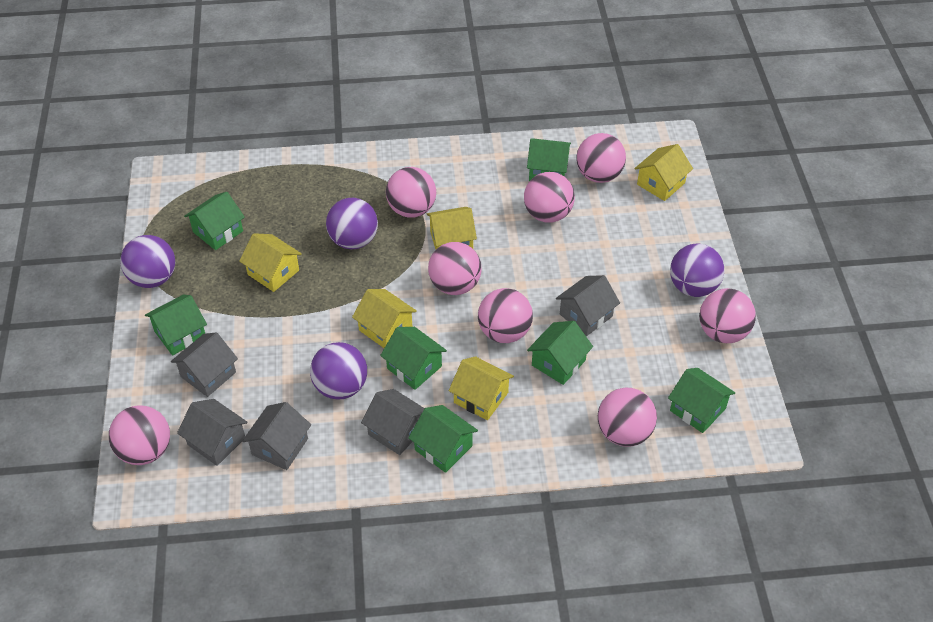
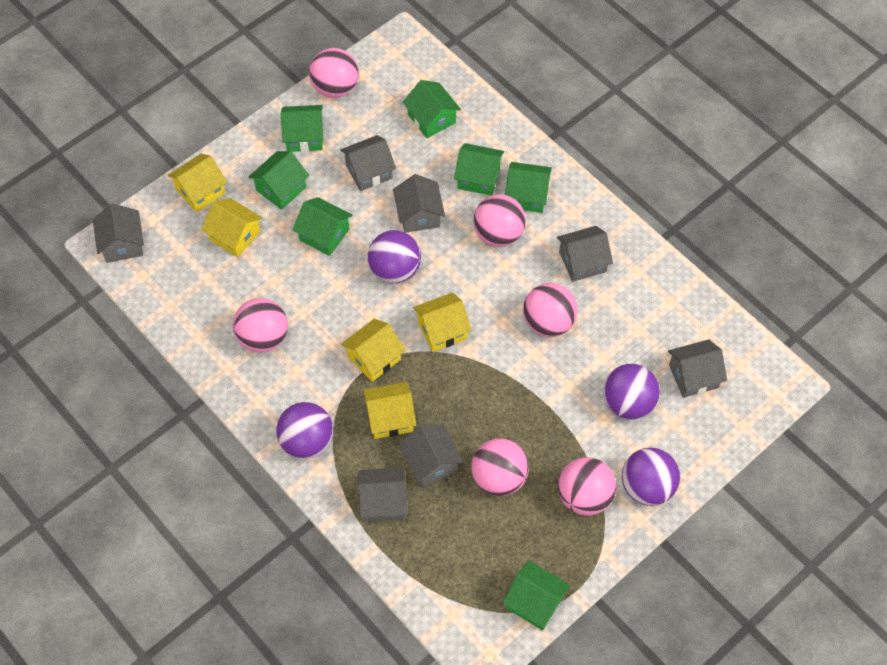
grey house: [171,332,238,397] [177,399,248,466] [242,402,311,470] [361,389,425,455] [556,275,620,336] = 5 -> [93,203,144,263] [340,135,396,191] [358,467,408,522] [393,174,445,233] [399,425,463,487] [557,226,613,282] [668,339,727,398] = 7
pink ball: [109,405,170,465] [386,167,436,218] [428,242,482,295] [478,288,533,343] [524,172,575,223] [576,133,626,183] [598,388,657,447] [699,288,756,343] = 8 -> [233,298,288,352] [309,48,359,98] [471,439,529,496] [473,194,526,247] [523,283,578,337] [558,457,616,516] = 6

